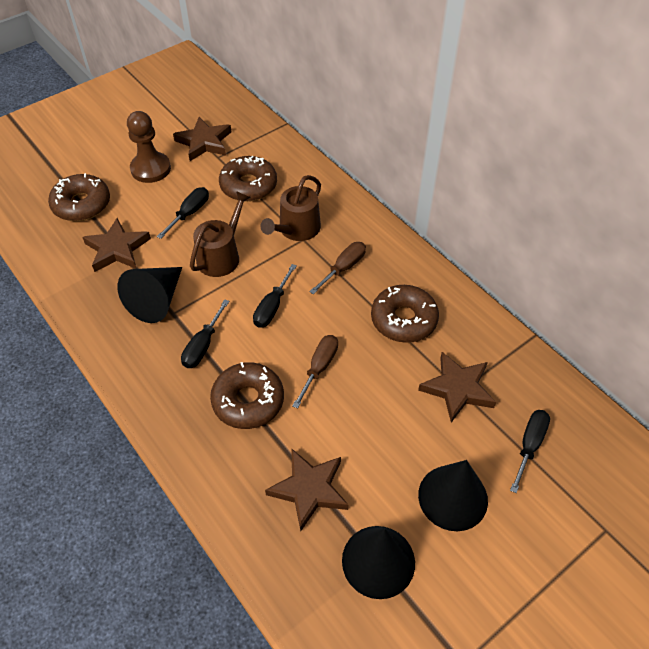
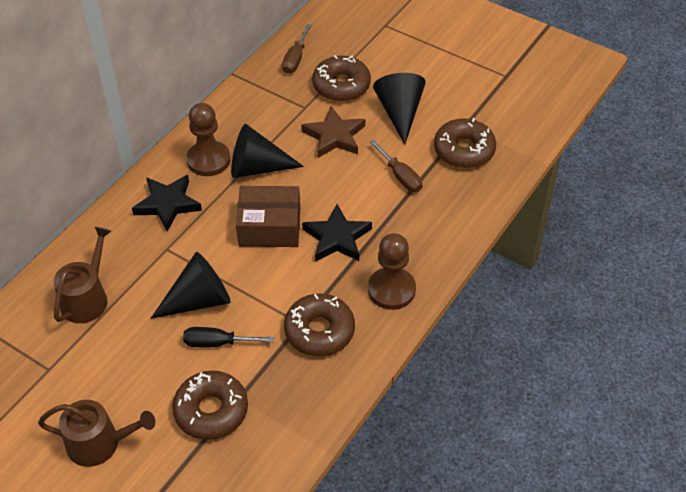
black screwdriver: [157,187,209,239] [181,299,229,368] [253,264,297,328] [510,410,550,493] = 4 -> [183,327,274,347] = 1
black star: none = 0 -> [132,175,202,232] [302,204,372,262] = 2
brown box: none = 0 -> [236,186,300,247] = 1
brown pawn: [127,111,171,183] = 1 -> [186,103,230,176] [368,233,416,310] = 2
brown star: [82,218,151,272] [173,117,231,161] [265,448,349,531] [418,352,496,423] = 4 -> [301,107,365,158] = 1

